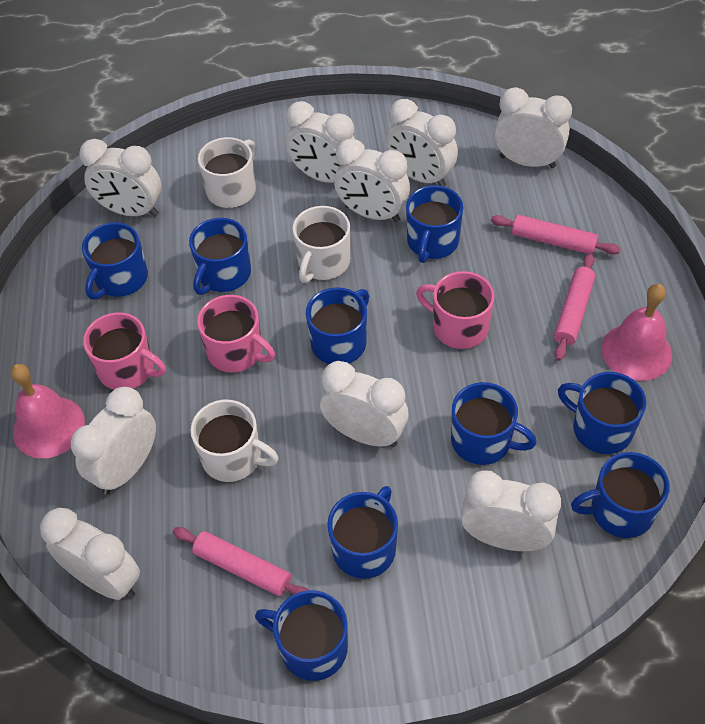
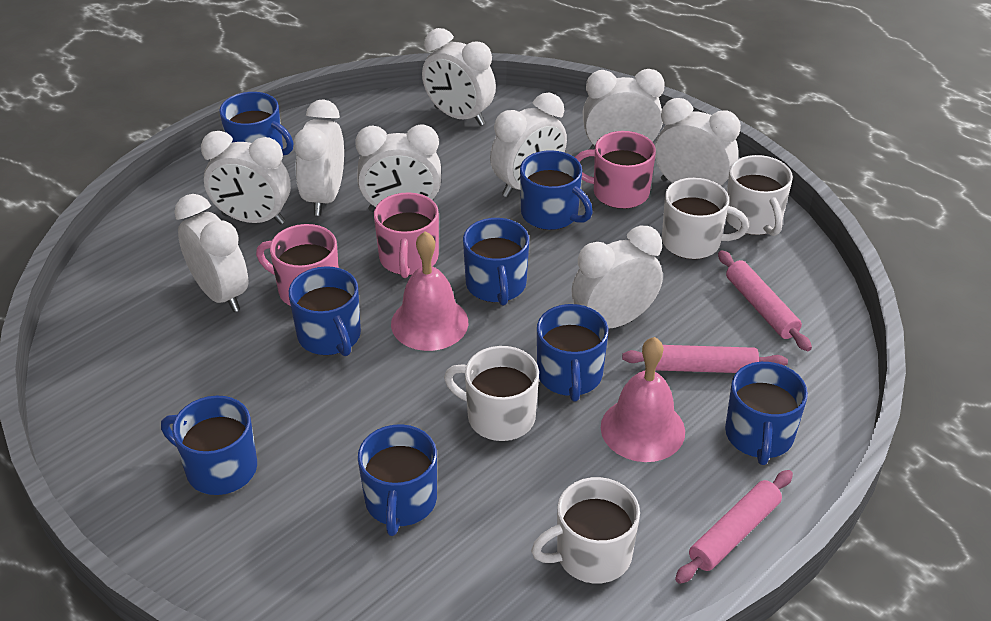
blue mug: [82,222,148,300] [189,218,251,295] [255,590,348,681] [306,287,369,364] [327,486,398,579] [406,185,463,263] [451,382,537,465] [558,372,646,454] [571,452,669,538] = 9 -> [161,396,257,495] [219,92,293,156] [289,266,361,356] [358,424,437,536] [463,218,529,306] [520,150,593,230] [537,304,608,402] [725,362,808,465] = 8
white mug: [191,400,279,482] [198,137,256,208] [292,206,350,283] = 3 -> [444,346,539,441] [531,477,640,584] [662,178,749,259] [726,155,793,236] = 4

